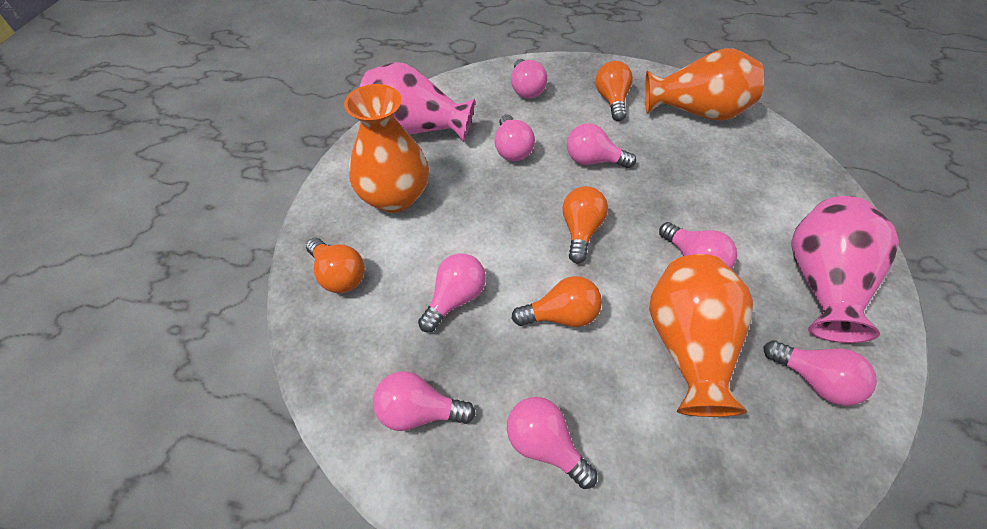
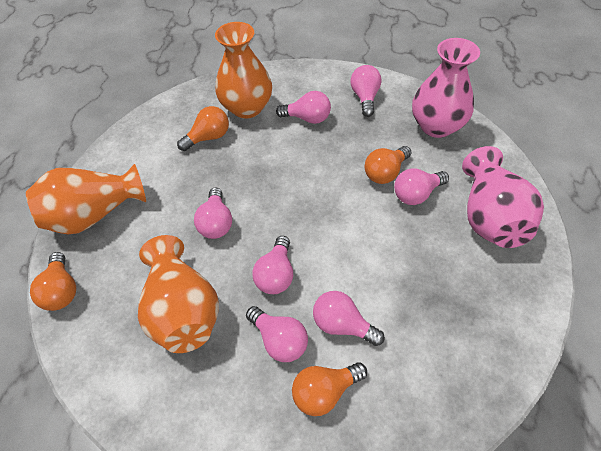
pink light bulb: [373,371,476,431] [418,253,486,332] [495,114,535,161] [507,397,597,489] [511,59,547,98] [567,123,636,168] [659,222,737,269] [763,340,877,406] = 8 -> [194,188,232,239] [246,306,308,362] [252,236,293,294] [276,91,331,124] [313,291,385,346] [351,65,381,117] [394,168,449,205] = 7

